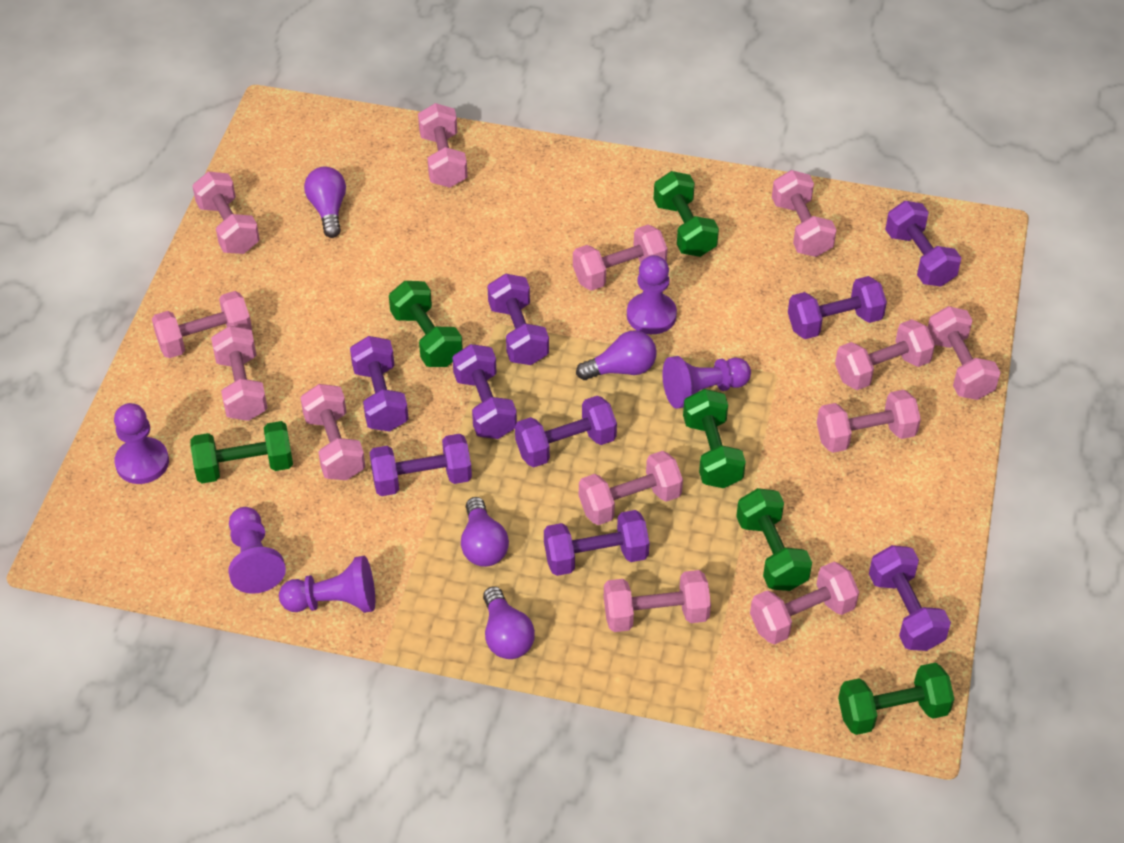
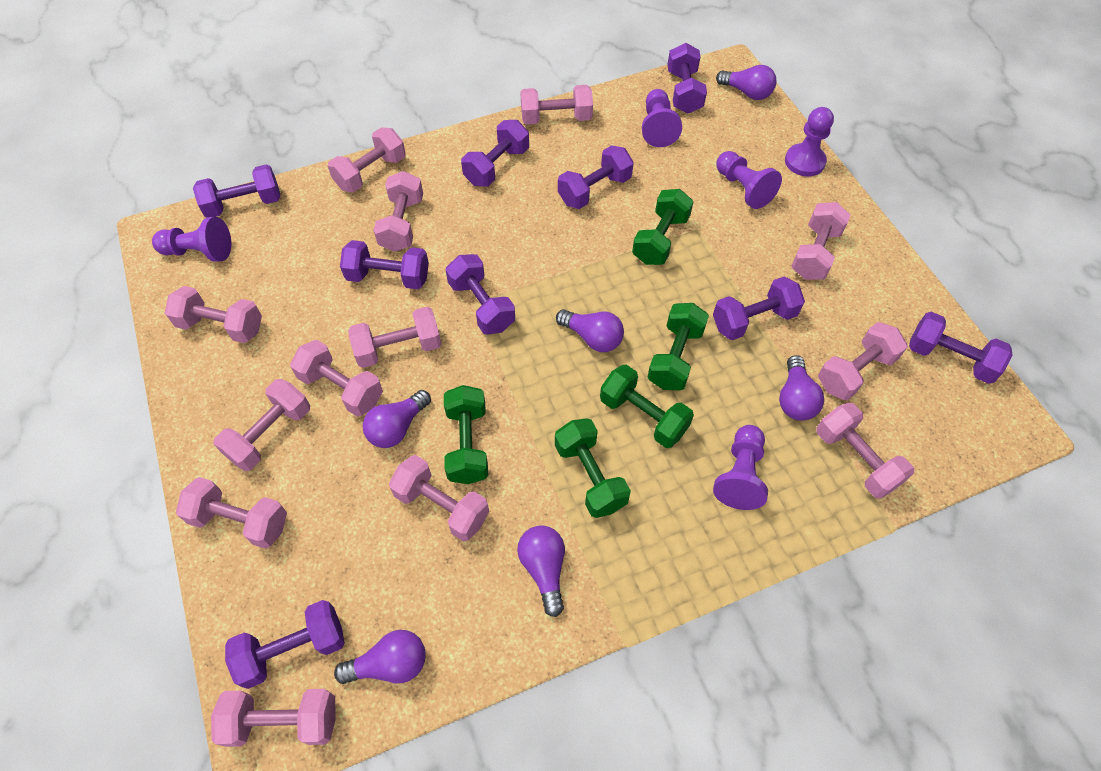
green dumbbell: [190,421,293,484] [389,281,463,367] [654,171,719,257] [683,389,746,488] [736,488,812,591] [838,663,954,735] = 6 -> [444,385,488,484] [555,418,631,518] [600,364,694,448] [632,189,694,265] [648,303,709,390] = 5
purple light bulb: [304,167,346,238] [461,497,509,567] [483,586,535,659] [576,331,657,380] = 4 -> [334,630,425,684] [363,390,431,448] [517,525,565,617] [556,309,624,352] [716,65,776,100] [779,355,824,421] = 6

